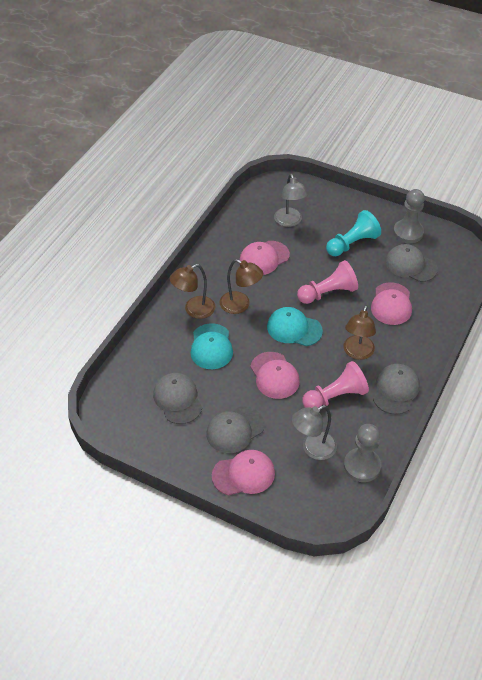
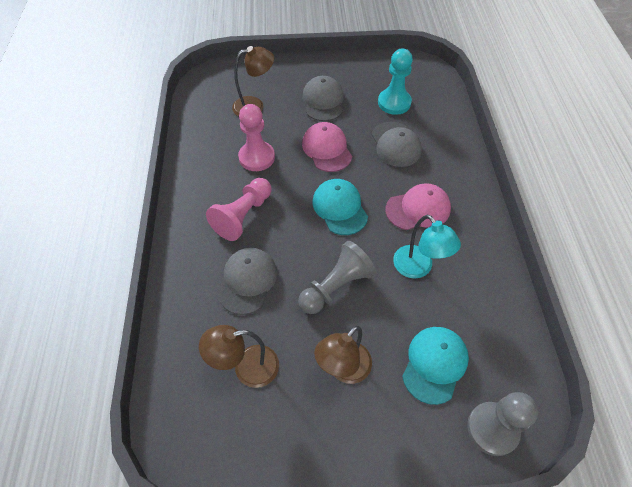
grey cap: [153,373,202,424] [206,406,264,453] [373,364,420,414] [385,244,438,282] = 4 -> [218,248,277,315] [302,76,344,121] [371,122,422,167] = 3
grey lamp: [274,174,308,227] [292,405,337,460] = 2 -> none = 0
pink cap: [212,450,275,495] [240,241,290,275] [250,352,300,399] [371,282,412,325] = 4 -> [302,122,352,172] [385,183,451,230] = 2
turquoise lamp: none = 0 -> [393,215,461,279] = 1

